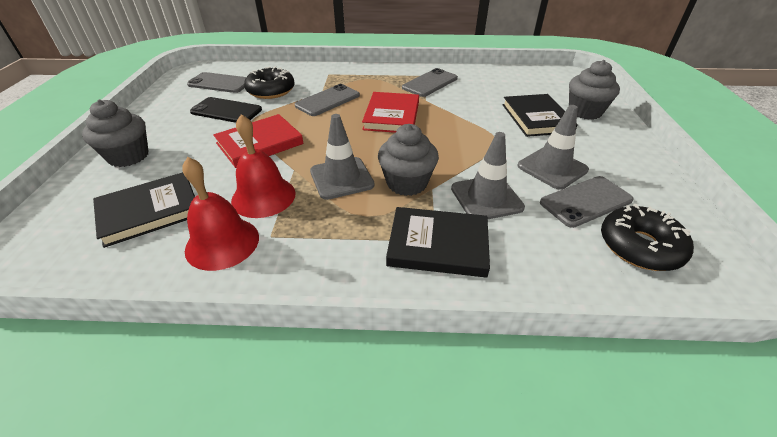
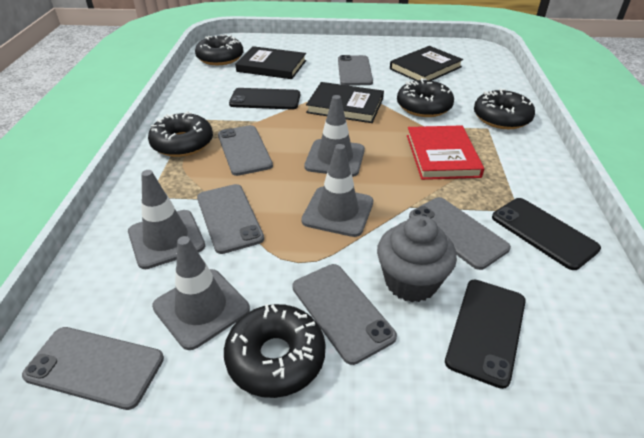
black donut: [244,66,295,99] [601,204,694,271] = 2 -> [148,111,213,157] [195,34,243,65] [224,304,326,398] [397,78,454,117] [474,88,535,129] = 5
black phone: [190,97,262,123] = 1 -> [229,88,300,109] [445,280,526,389] [492,198,601,270] = 3
grey cupcake: [82,99,149,167] [378,124,439,196] [569,60,620,120] = 3 -> [377,215,457,302] = 1
grey phone: [187,72,246,93] [295,84,360,116] [402,68,458,97] [540,176,634,228] = 4 -> [22,327,164,410] [197,184,264,254] [218,125,273,176] [293,264,397,365] [338,55,373,85] [409,197,511,270] = 6
grey traffic cone: [310,114,375,200] [451,132,525,219] [518,105,589,190] = 3 -> [128,170,205,269] [152,236,250,350] [301,144,373,237] [304,95,365,177] = 4
red bell: [182,157,259,271] [231,114,296,218] = 2 -> none = 0
red book: [213,114,304,168] [362,92,419,133] = 2 -> [407,125,484,180] = 1

